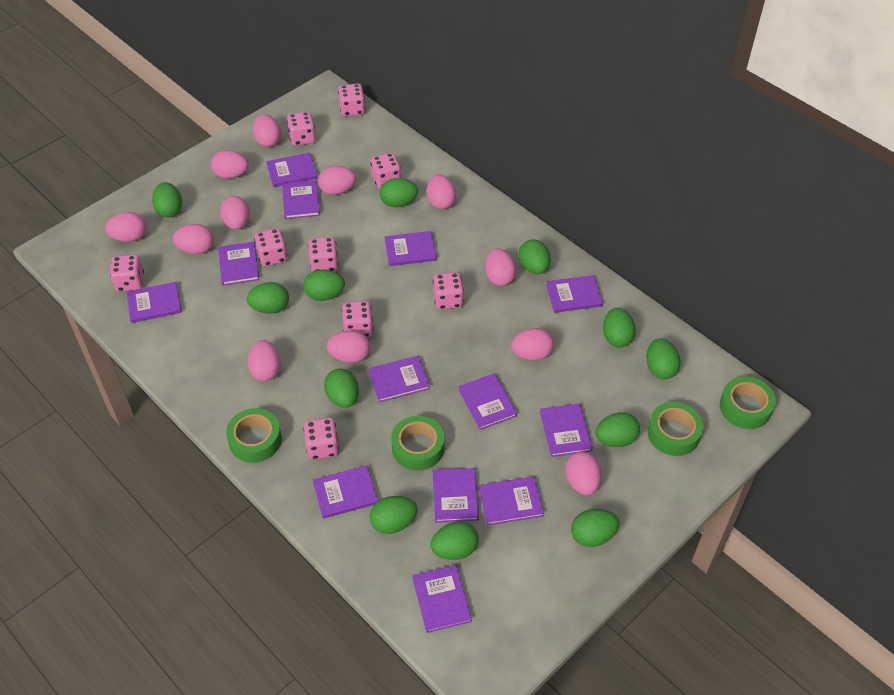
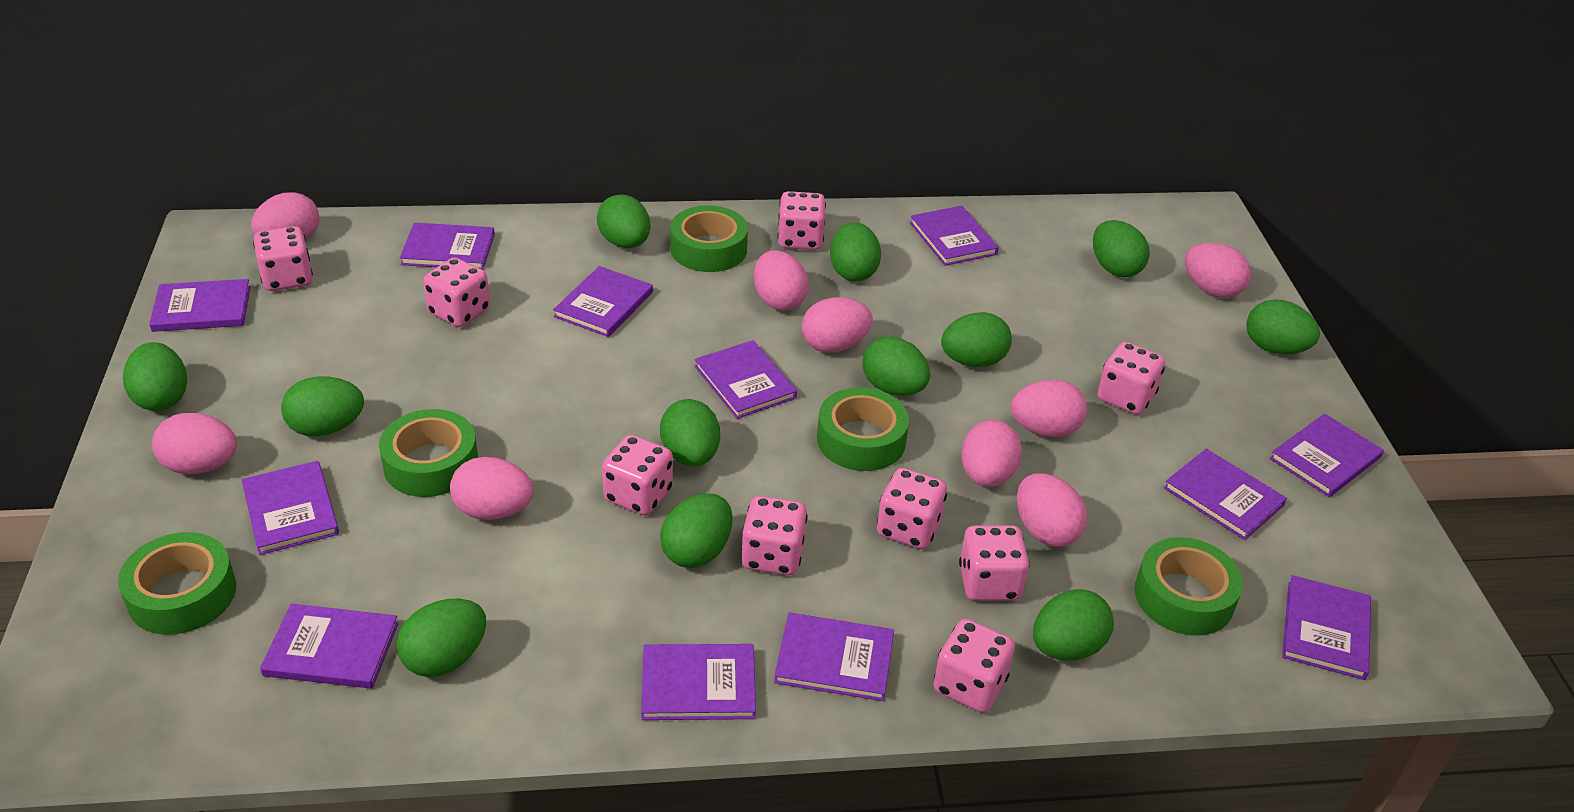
green tape: [226,408,282,463] [391,416,445,470] [647,402,703,456] [720,376,776,429] = 4 -> [118,532,236,635] [379,409,478,497] [670,205,748,272] [817,387,909,471] [1135,537,1243,636] = 5
pink egg: [105,212,146,242] [173,224,214,254] [211,150,249,179] [220,196,250,230] [248,340,281,381] [253,114,281,147] [318,166,356,195] [327,330,370,363] [427,174,456,209] [485,248,516,286] [511,328,554,361] [565,452,602,495] = 12 -> [152,413,237,474] [251,192,319,239] [450,457,534,520] [754,250,809,311] [802,297,873,353] [961,420,1022,487] [1011,380,1087,437] [1017,473,1087,547] [1185,243,1251,298] = 9
purple book: [127,282,182,323] [218,242,260,286] [266,153,317,187] [282,180,320,219] [313,465,378,519] [368,356,430,402] [385,231,437,266] [412,565,472,633] [433,468,479,523] [458,374,517,430] [479,477,544,525] [540,403,593,457] [546,275,603,313] = 13 -> [149,279,251,332] [242,461,339,555] [260,604,399,689] [400,223,495,270] [553,266,653,337] [641,644,756,720] [695,340,797,419] [774,613,894,701] [910,206,999,266] [1164,449,1287,540] [1270,414,1384,497] [1282,575,1371,680] = 12

